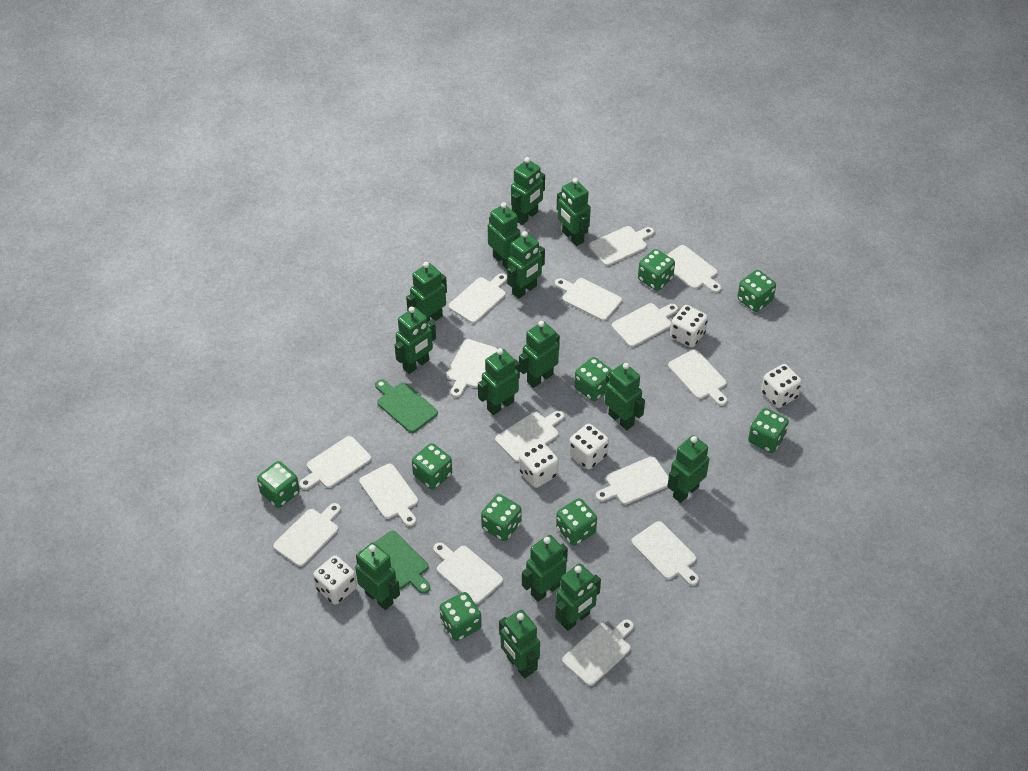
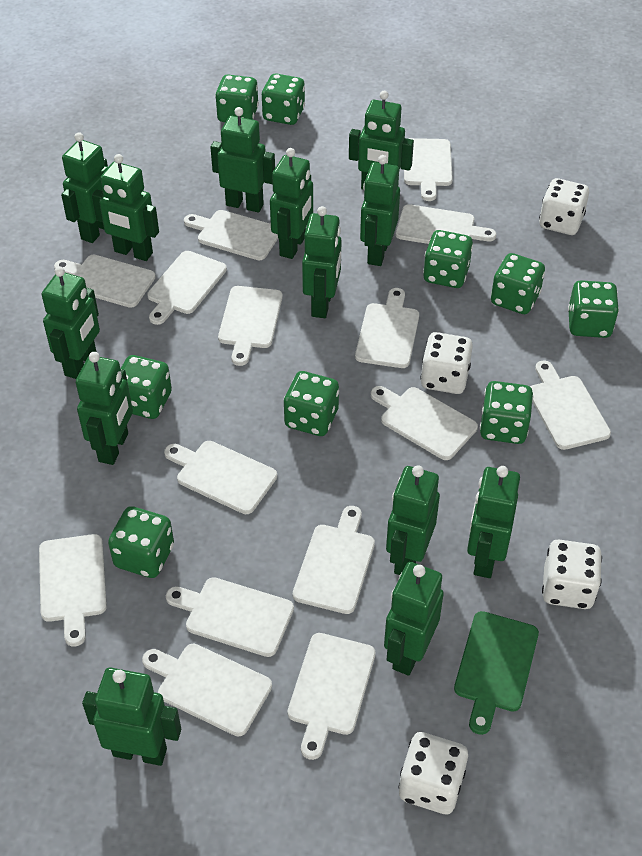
green cutting board: [374,531,430,594] [375,379,438,433] = 2 -> [454,611,539,735] = 1
green robot: [355,542,400,610] [395,306,436,374] [406,262,447,322] [478,348,520,415] [488,202,521,269] [499,610,540,679] [507,231,545,299] [511,157,545,225] [519,321,560,388] [522,535,568,602] [555,563,601,631] [557,178,591,246] [605,363,645,430] [667,435,709,503] = 14 -> [42,266,100,379] [61,132,108,243] [76,352,133,465] [82,668,181,766] [92,154,159,261] [210,107,275,212] [270,148,313,259] [302,206,341,318] [349,91,414,190] [360,155,400,266] [384,562,444,676] [386,465,440,575] [467,466,520,578] = 13
white dice: [313,556,357,605] [519,442,559,488] [569,424,609,469] [670,305,708,347] [761,364,802,408] = 5 -> [398,732,468,814] [420,332,473,394] [539,178,589,235] [542,540,602,609] = 4

